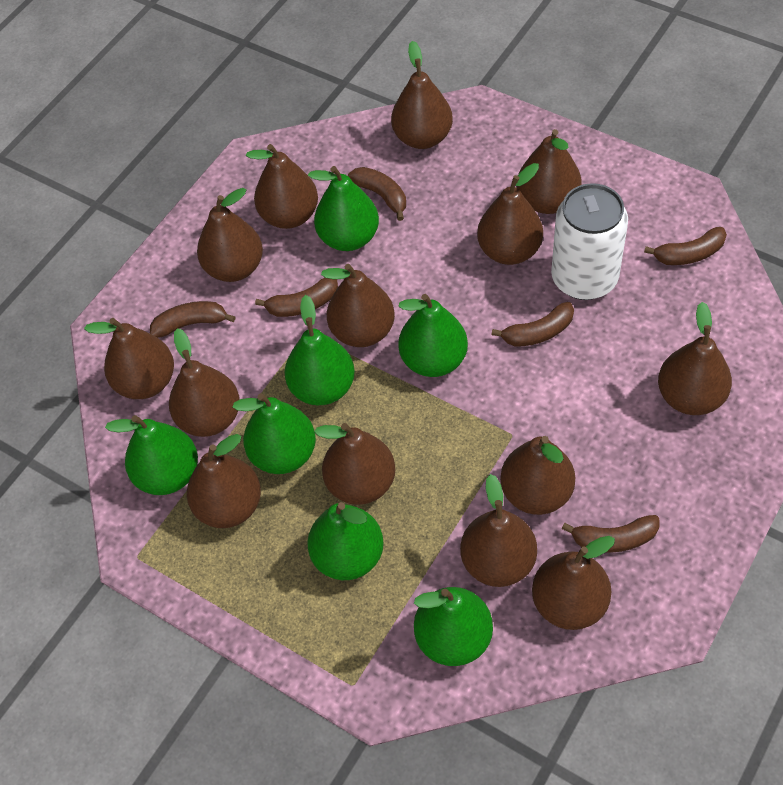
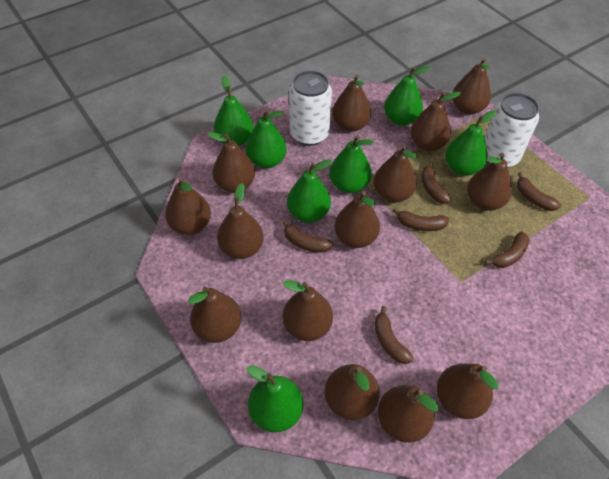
white can: [551,183,628,300] = 1 -> [289,71,332,146] [484,93,539,168] = 2

